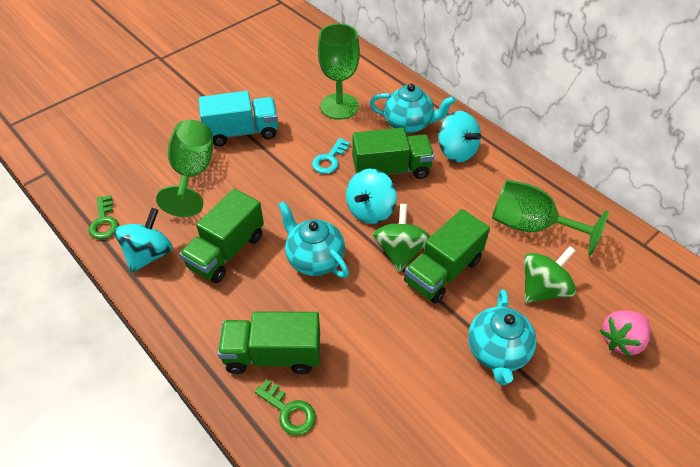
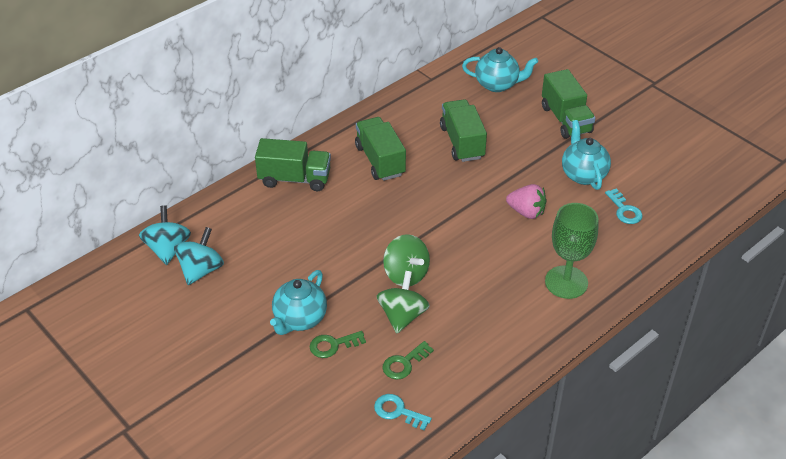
green goblet: [156,120,213,217] [318,23,360,120] [492,180,609,256] = 3 -> [545,203,598,299] = 1
turquoise key: [312,138,351,174] = 1 -> [374,394,432,431] [605,189,642,224] = 2
turquoise spinning top: [114,208,173,273] [346,168,397,224] [438,111,481,162] = 3 -> [139,205,191,265] [174,227,224,285] = 2
turquoise truck: [199,91,278,146] = 1 -> none = 0

